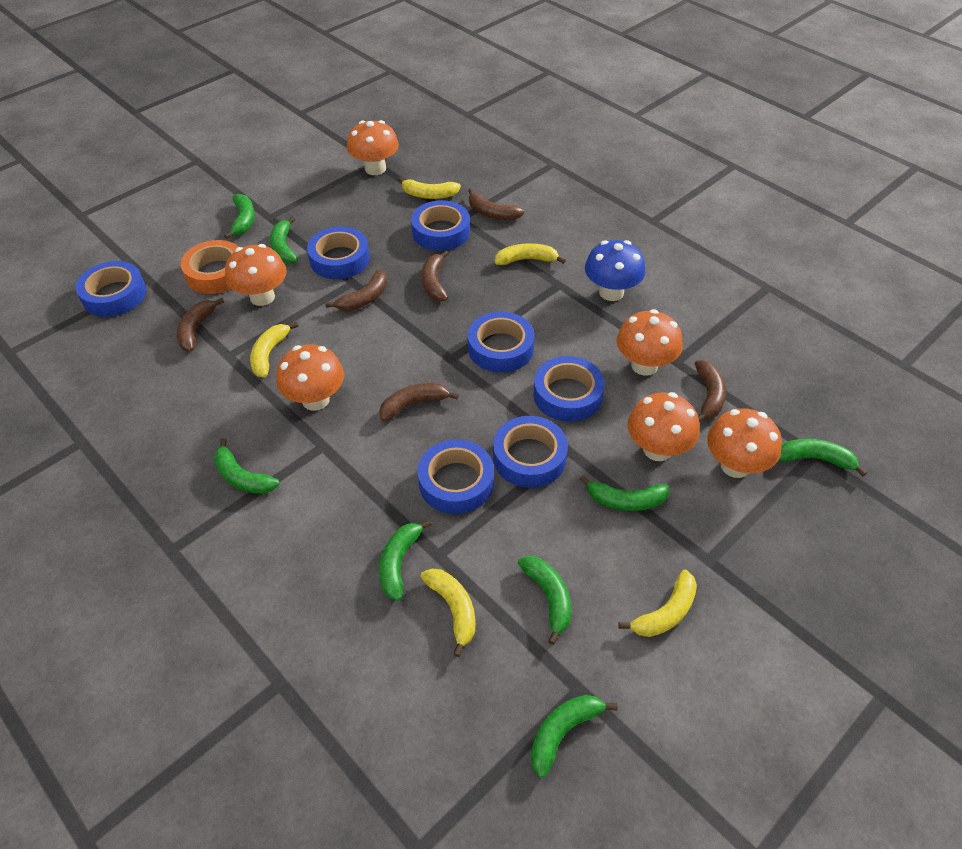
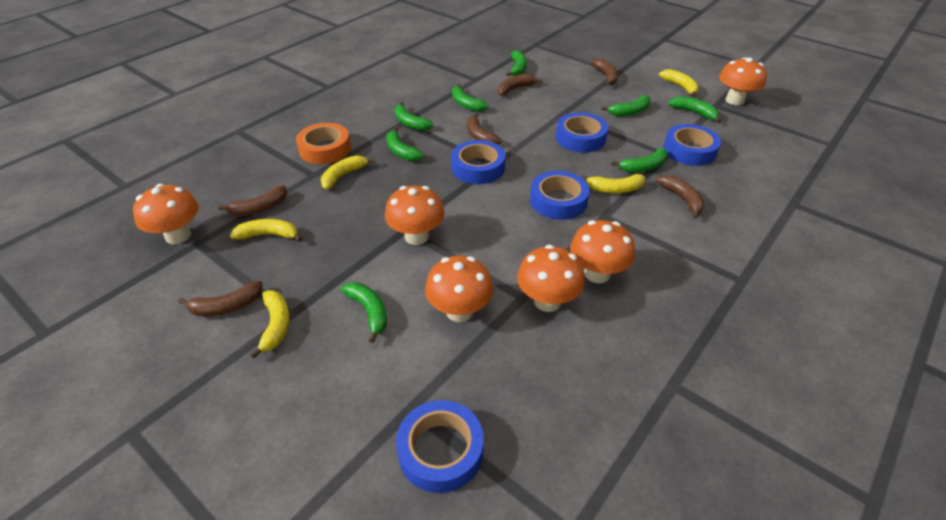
blue mushroom: [585,240,646,301] = 1 -> none = 0
blue tape: [76,261,146,317] [307,227,370,279] [411,200,470,251] [417,439,494,514] [468,311,535,373] [493,416,568,488] [533,356,605,422] = 7 -> [396,400,484,493] [451,140,505,184] [530,171,590,220] [556,112,608,153] [663,124,721,166] = 5

